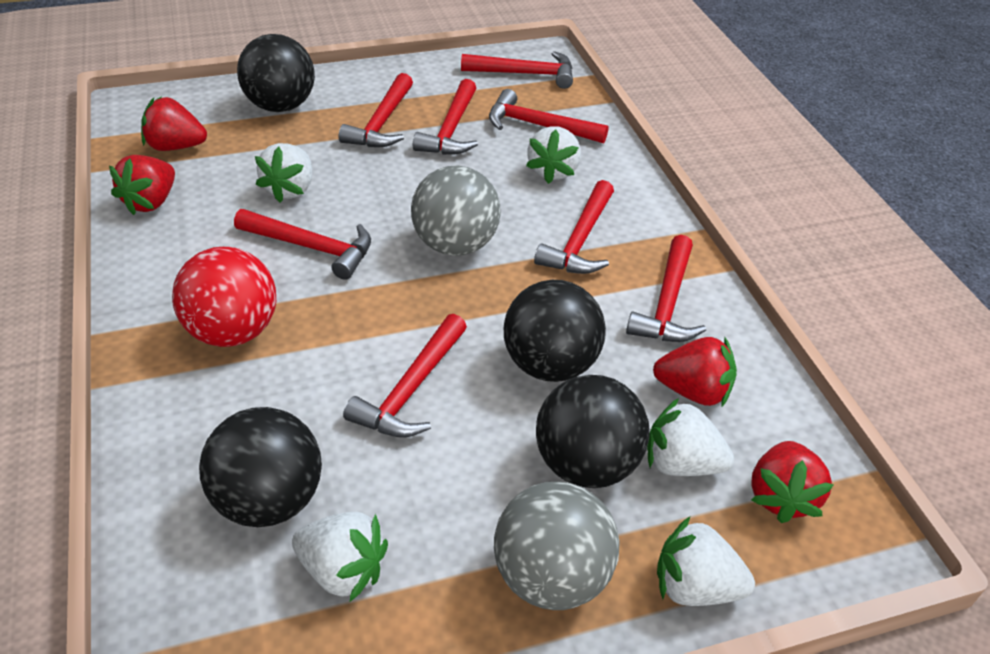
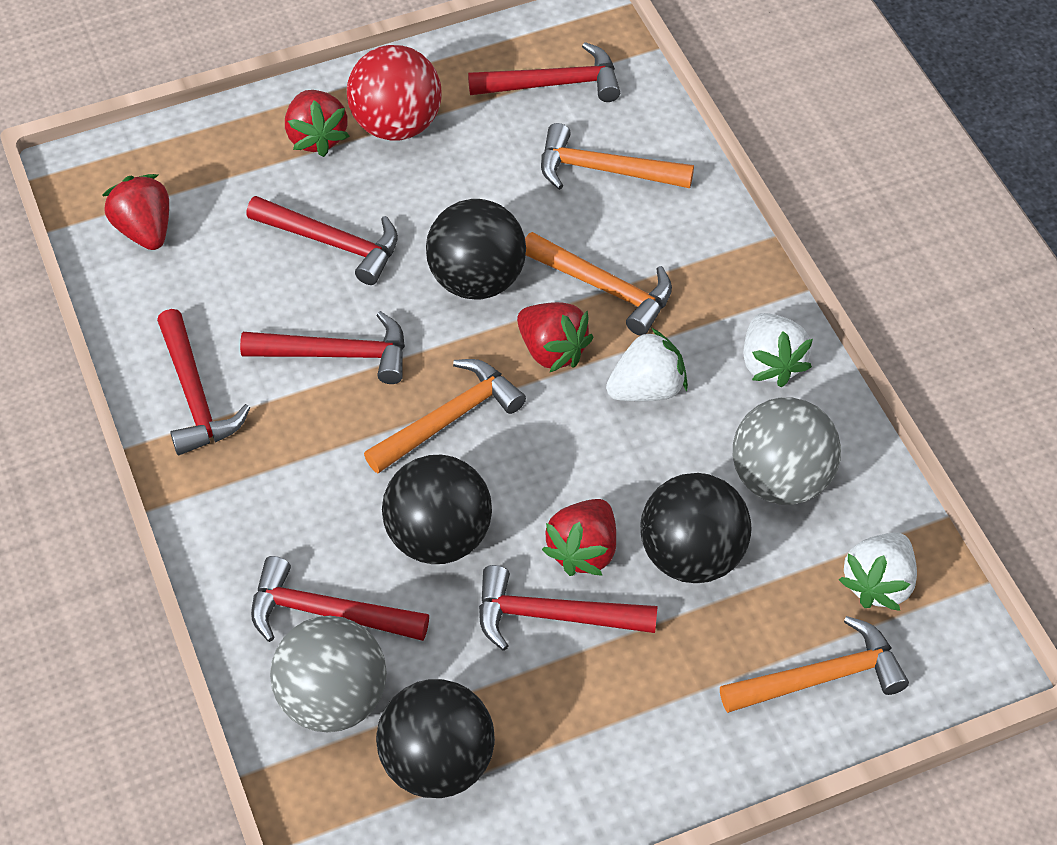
orange hammer: none = 0 -> [364,359,526,473] [525,232,672,336] [541,123,694,190] [720,616,909,713] = 4
red hammer: [234,209,371,280] [339,73,413,147] [343,314,467,438] [413,79,478,155] [461,51,573,89] [489,89,609,143] [534,180,614,274] [626,235,706,342] = 8 -> [157,309,250,455] [240,311,405,384] [246,196,398,285] [251,556,429,642] [468,42,620,102] [479,565,658,651] = 6
white strawberry: [255,143,312,203] [292,512,388,602] [526,126,581,184] [647,398,734,476] [657,517,755,606] = 5 -> [606,328,688,401] [743,313,813,388] [839,533,917,611] = 3

